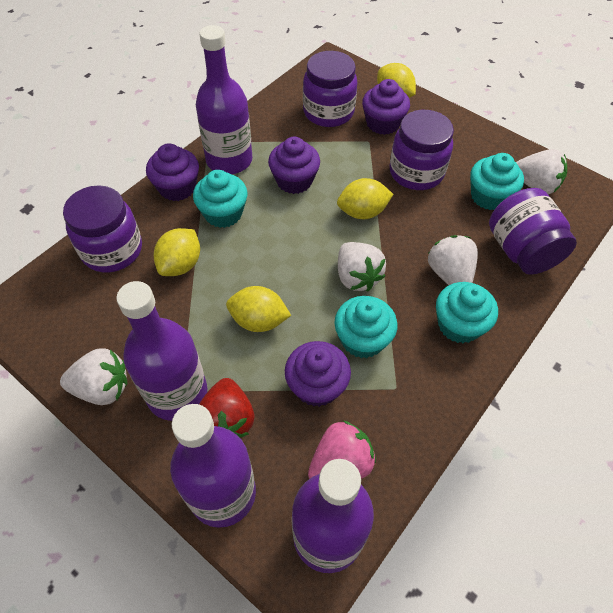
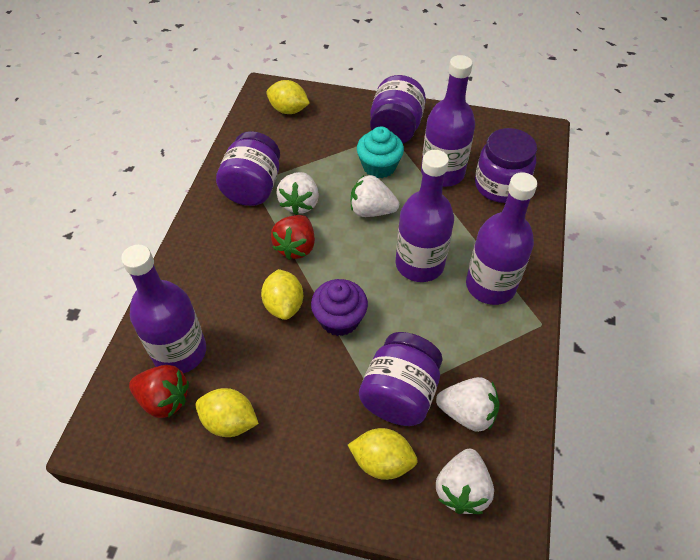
pink strawberry: [308,420,376,479] = 1 -> none = 0
purple cupcake: [146,143,199,201] [268,137,320,194] [285,341,351,407] [362,79,410,135] = 4 -> [311,279,368,336] = 1
red strawberry: [199,378,254,438] = 1 -> [129,365,189,418] [271,215,315,260] = 2
turquoise cupcake: [193,170,247,228] [334,296,397,358] [436,282,498,343] [470,153,524,210] = 4 -> [357,126,404,178] = 1

